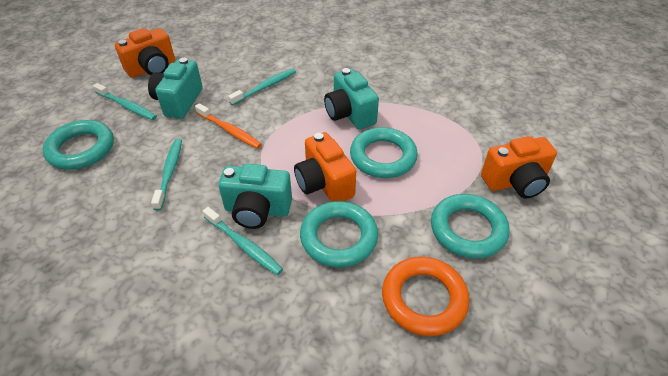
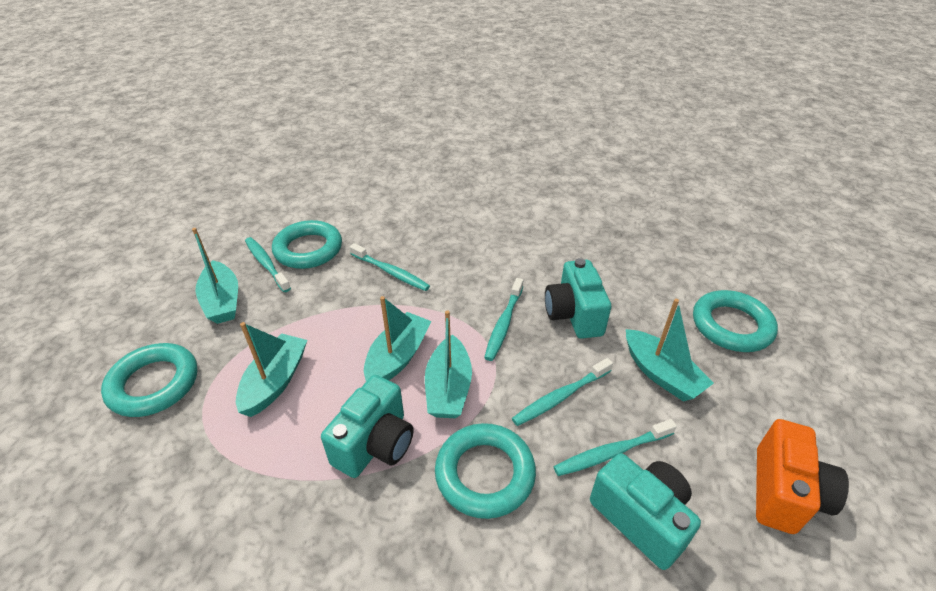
orange camera: [115,28,175,78] [294,132,356,202] [481,136,557,199] = 3 -> [756,419,849,534] = 1
orange ring: [382,256,470,336] = 1 -> none = 0
orange toothbrush: [195,103,262,149] = 1 -> none = 0
turquoise boat: none = 0 -> [192,228,238,324] [236,322,307,417] [364,296,431,381] [425,310,472,418] [626,299,714,402] = 5
turquoise toothbrush: [93,83,157,120] [151,138,182,211] [203,207,283,275] [228,68,296,106] = 4 -> [245,237,291,292] [349,243,430,291] [484,278,524,361] [512,358,613,426] [553,419,677,476] = 5

